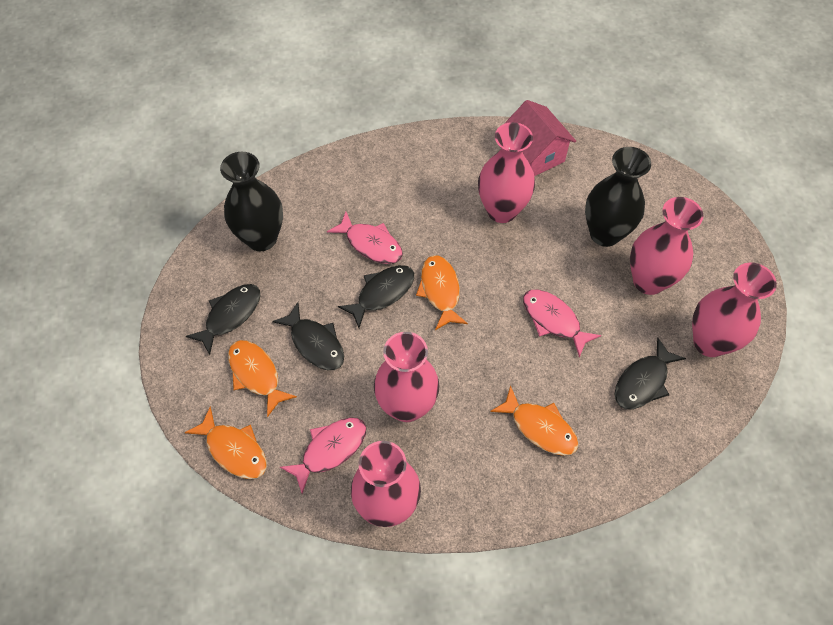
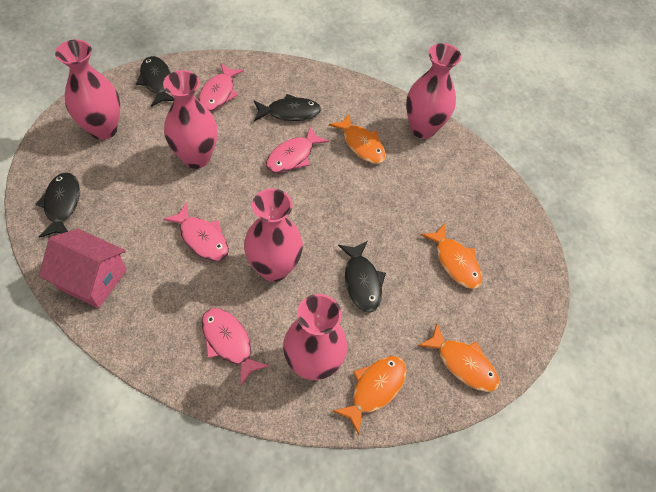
black vase: [220,152,283,251] [585,147,651,247] = 2 -> none = 0
pink fish: [280,418,366,494] [327,212,403,264] [523,290,601,357] = 3 -> [163,203,229,261] [198,63,244,111] [202,308,269,385] [266,127,329,173] = 4

